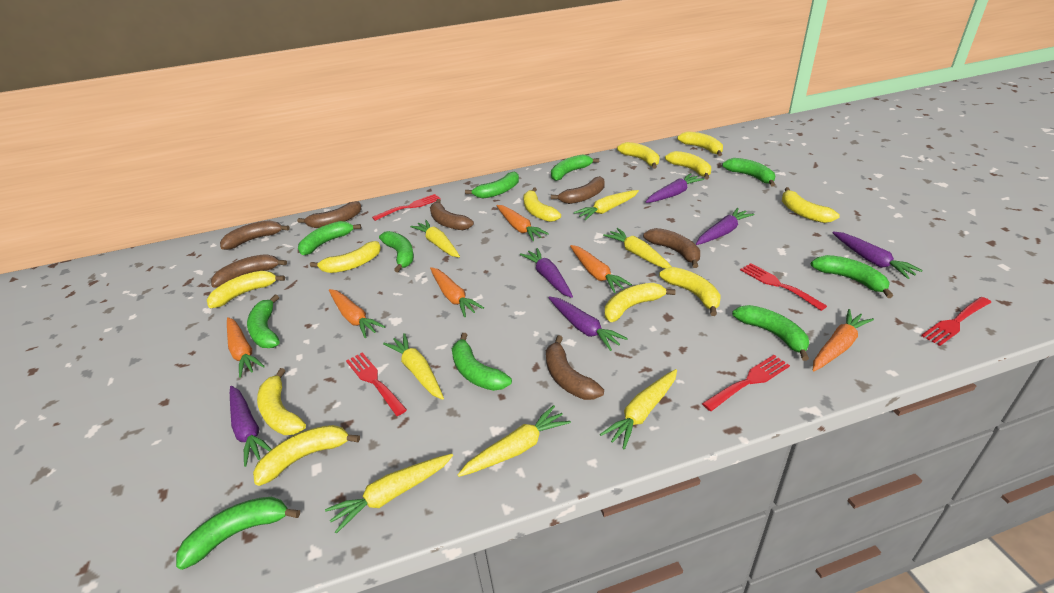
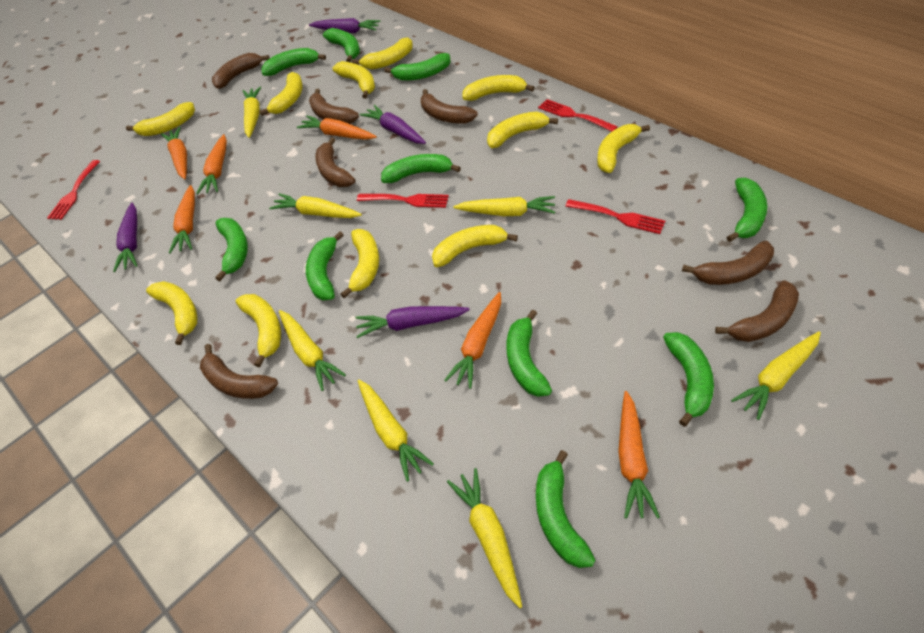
purple carrot: [230,386,272,467] [520,248,573,298] [548,296,628,351] [646,173,704,203] [696,208,754,245] [832,231,923,279] = 6 -> [113,203,137,272] [309,18,380,33] [355,306,470,338] [360,105,426,144] = 4
red fork: [346,353,407,416] [372,194,441,221] [702,355,790,411] [740,263,827,311] [921,297,991,346] = 5 -> [47,160,100,220] [357,194,449,208] [538,99,618,132] [565,199,665,234] = 4

